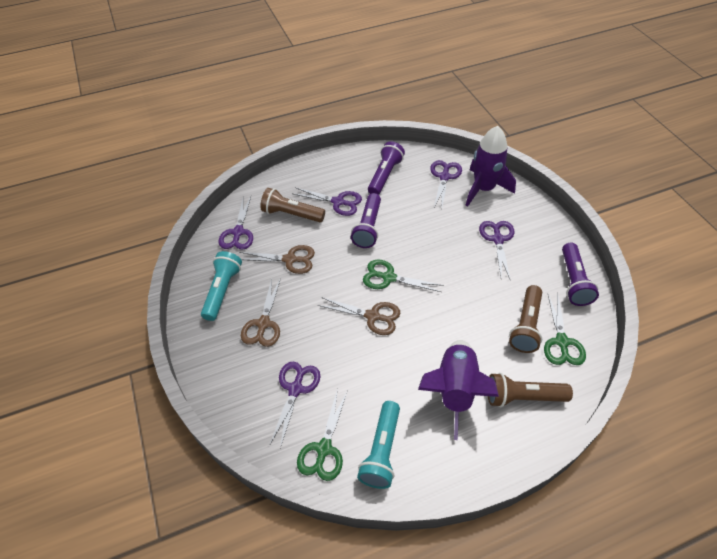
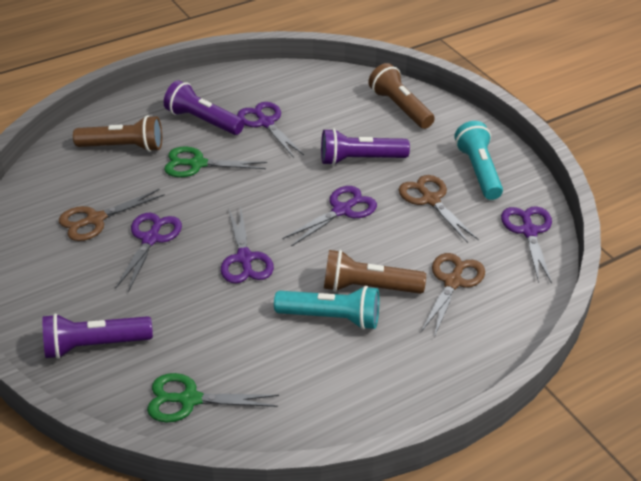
green scissors: [297,388,348,481] [363,259,443,292] [544,293,586,365] = 3 -> [147,373,279,422] [164,146,267,177] = 2
purple rocket: [418,340,499,440] [465,126,516,207] = 2 -> none = 0

